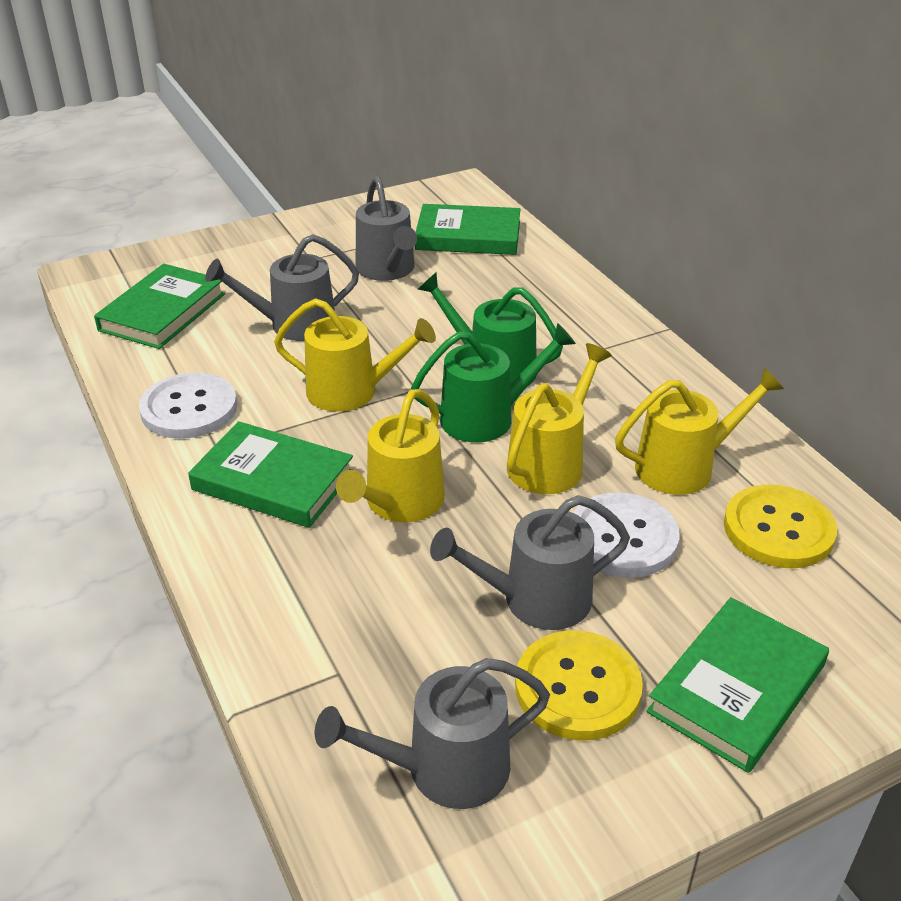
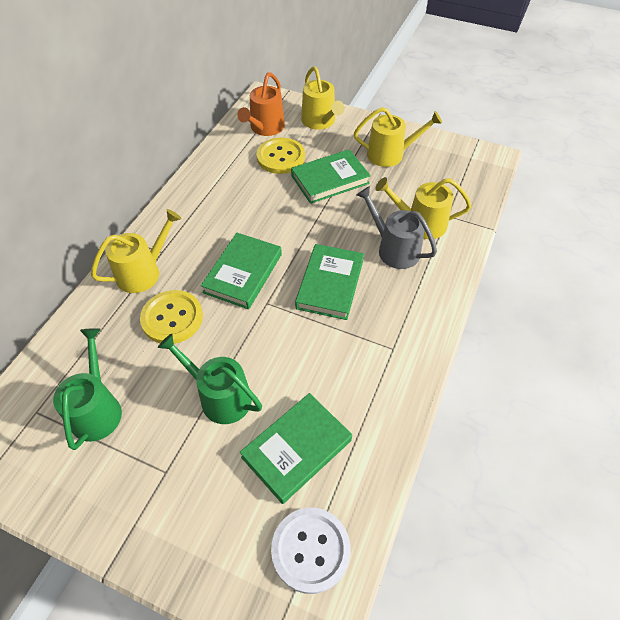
grey watering can: [205,234,359,341] [315,658,550,809] [356,176,417,281] [430,495,630,630] = 4 -> [357,186,437,269] = 1
orange watering can: none = 0 -> [237,72,285,136] = 1
white button: [139,372,237,439] [573,492,680,578] = 2 -> [271,507,351,594] = 1

